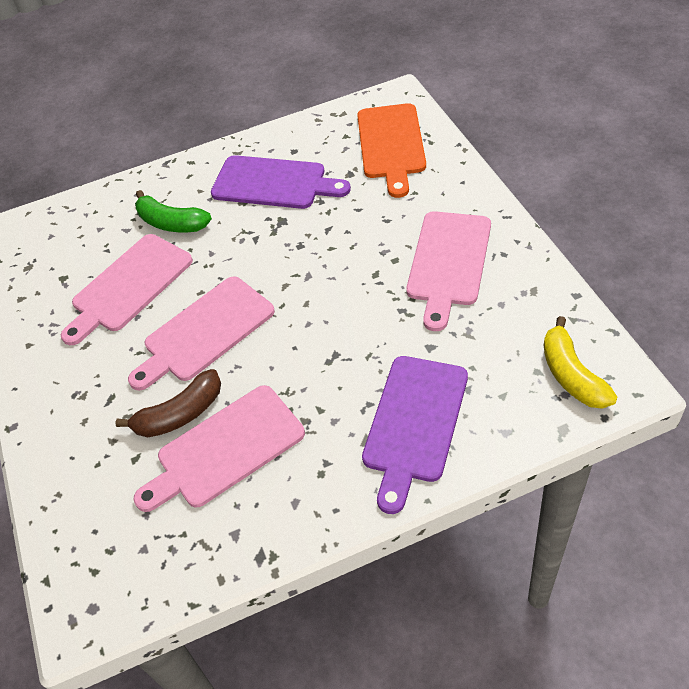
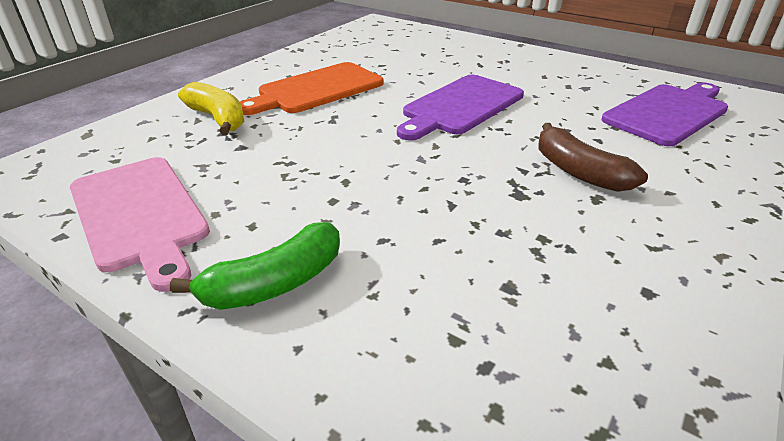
pink cutting board: [61,234,193,345] [128,276,275,391] [133,385,305,512] [406,211,491,331] = 4 -> [70,157,210,292] = 1

